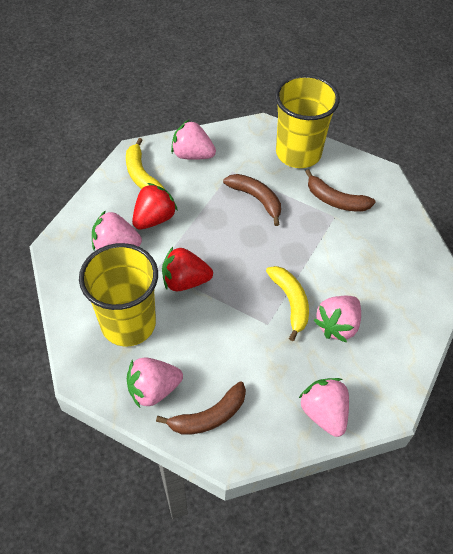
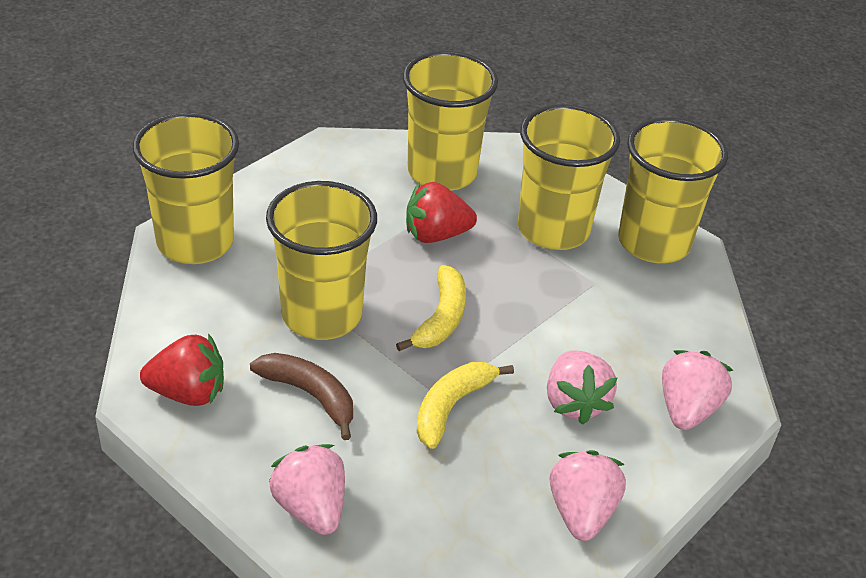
brown banana: [156,381,246,435] [223,174,281,226] [305,169,375,211] = 3 -> [250,353,353,440] = 1
pink strawberry: [92,210,142,250] [127,357,183,408] [171,120,216,160] [299,378,349,437] [314,296,361,343] = 5 -> [268,444,345,535] [547,350,617,425] [550,450,626,541] [662,350,733,430] = 4
yellow cup: [79,243,158,346] [275,74,340,168] = 2 -> [132,112,239,264] [266,181,377,340] [403,51,498,191] [518,104,620,250] [618,117,728,263] = 5

